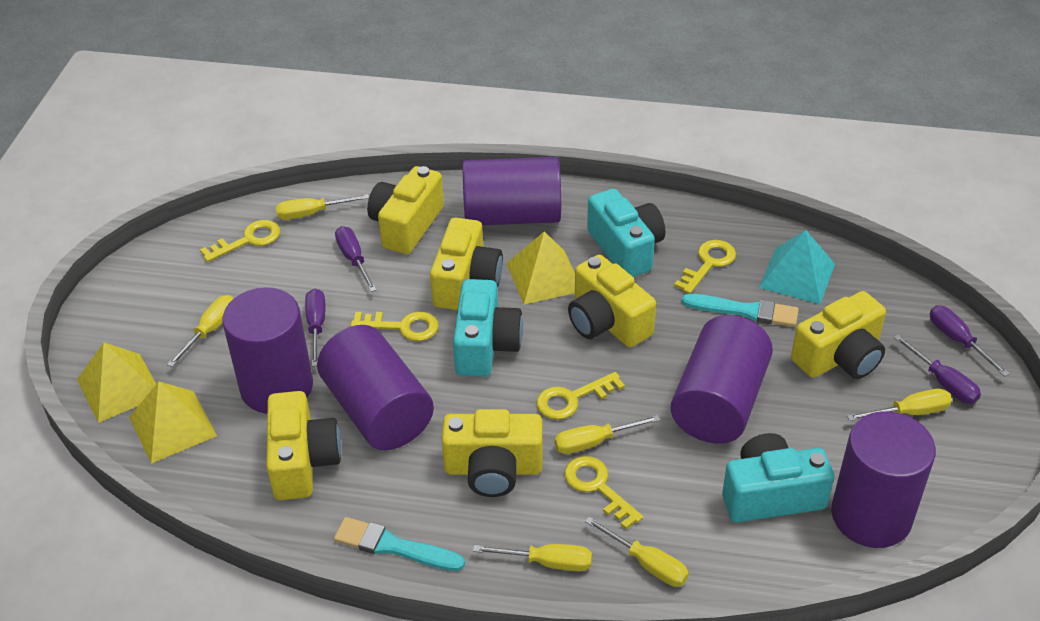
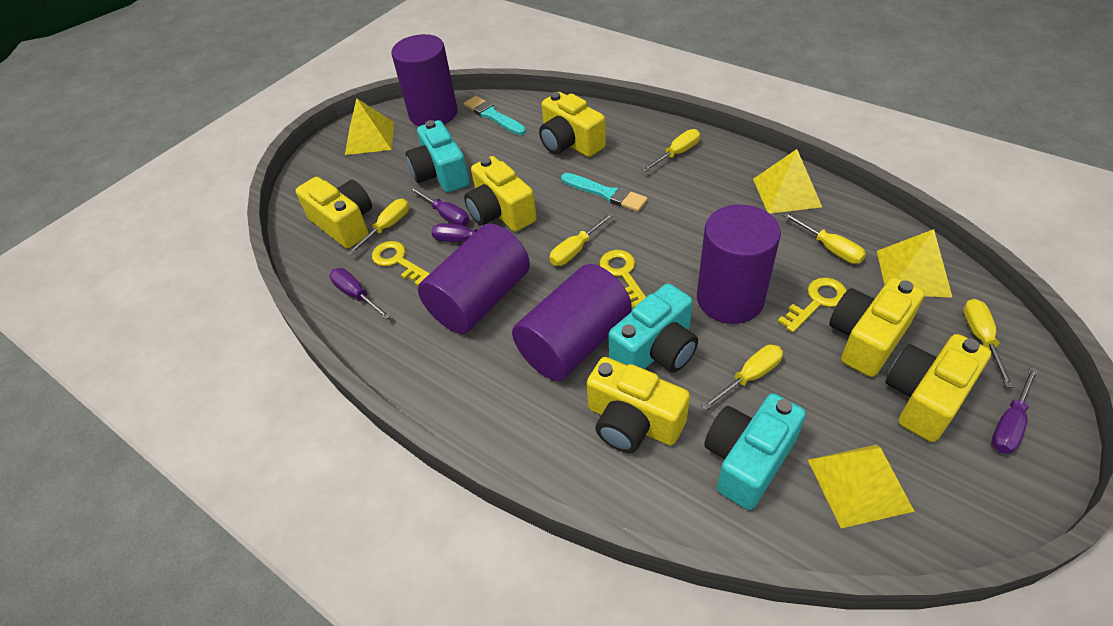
purple cylinder: [222,287,313,414] [317,325,434,450] [463,157,561,225] [671,315,773,444] [831,411,936,548] = 5 -> [392,34,458,126] [418,224,530,334] [512,264,632,381] [697,205,781,324] = 4
turquoise pyramid: [759,230,835,304] = 1 -> none = 0
yellow key: [200,220,280,262] [351,312,439,341] [536,372,625,420] [564,456,643,529] [674,240,736,294] = 5 -> [372,241,430,286] [599,250,646,309] [778,277,847,333] = 3
yellow pyramid: [77,342,156,423] [129,381,217,464] [506,231,575,304] = 3 -> [345,98,394,155] [753,149,822,214] [808,444,915,528] [877,229,953,298] = 4

